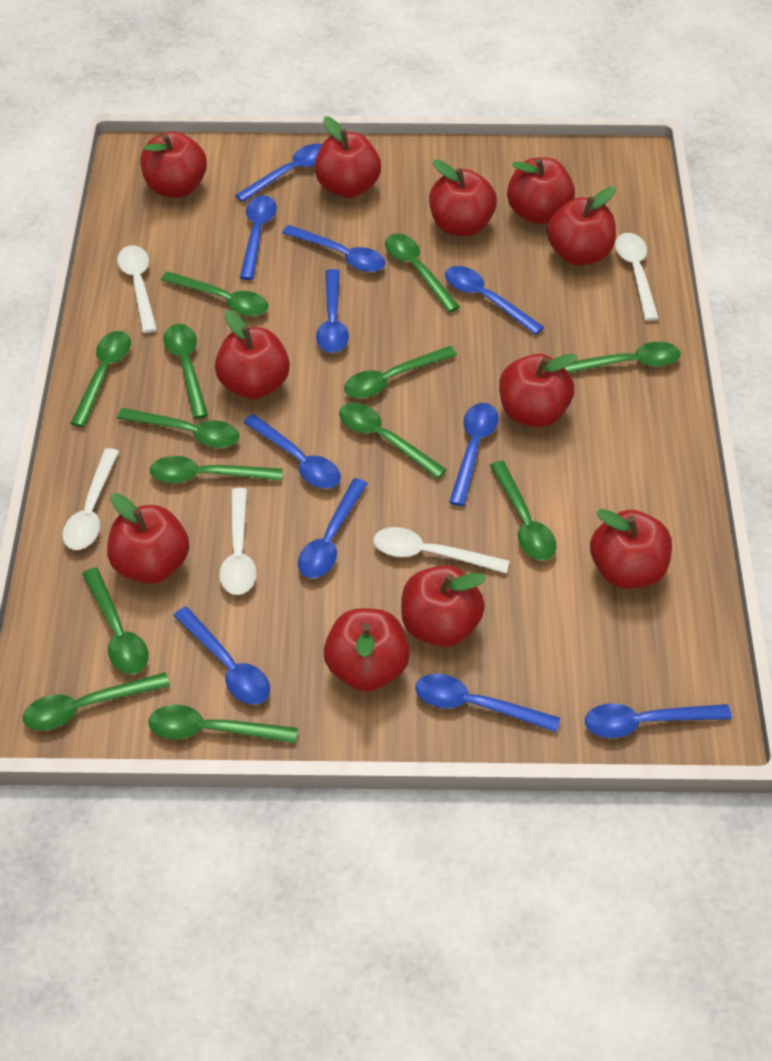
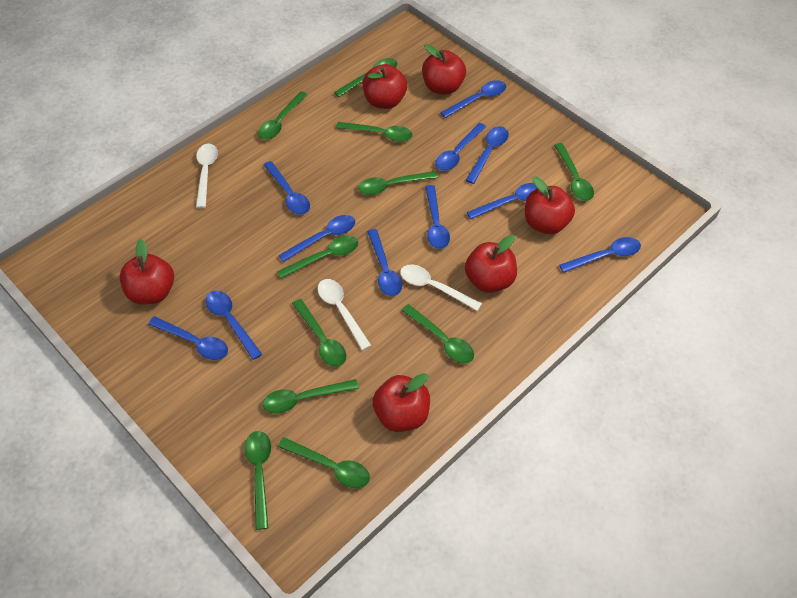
green spoon: [23,673,170,730] [70,331,131,427] [82,567,149,674] [117,408,240,448] [148,705,298,744] [150,456,283,483] [161,271,268,316] [163,324,208,419] [339,403,447,479] [344,346,457,398] [385,234,460,313] [490,461,556,561] [565,342,680,373] = 13 -> [244,431,271,530] [258,91,308,140] [263,379,359,413] [277,235,358,279] [278,437,370,488] [292,299,346,367] [334,58,398,97] [336,122,412,142] [358,171,438,195] [401,304,474,364] [554,143,594,201] = 11
red apple: [107,493,189,584] [140,131,207,198] [215,310,290,399] [315,116,381,198] [324,608,410,691] [401,565,486,647] [429,160,497,236] [499,354,578,427] [507,157,575,224] [547,187,616,266] [590,509,672,588] = 11 -> [120,239,174,304] [363,64,407,109] [373,373,430,432] [422,44,466,94] [465,235,517,293] [525,177,575,234] = 6
white spoon: [62,448,119,550] [117,245,157,333] [219,488,257,595] [374,527,509,574] [615,233,659,321] = 5 -> [196,143,218,208] [318,279,372,350] [400,264,482,311] = 3

